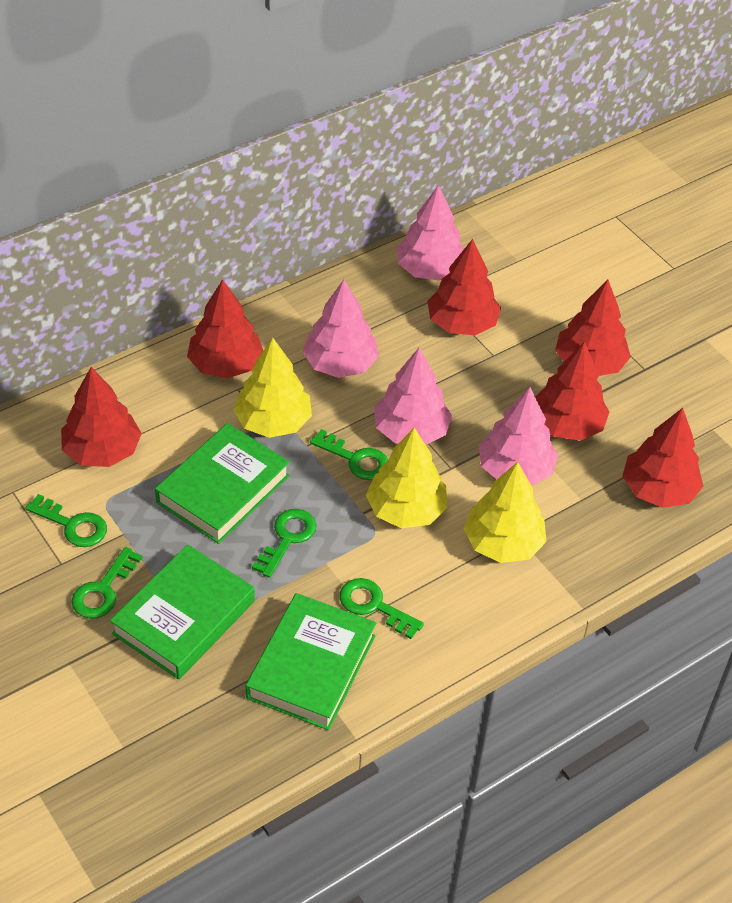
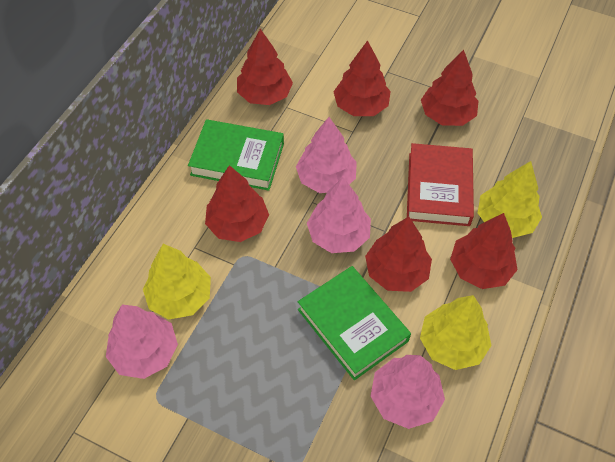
green book: [110,544,255,680] [155,423,290,544] [246,593,376,730] = 3 -> [188,119,284,191] [298,266,411,380] = 2
green key: [25,494,107,547] [71,547,143,619] [252,509,317,578] [310,429,388,480] [339,578,424,639] = 5 -> none = 0
red book: none = 0 -> [407,143,474,226] = 1

